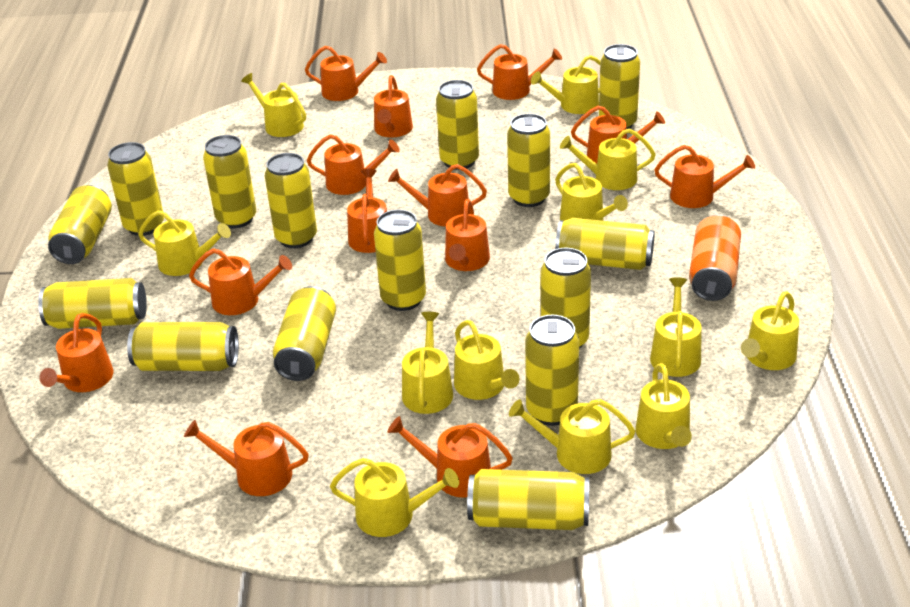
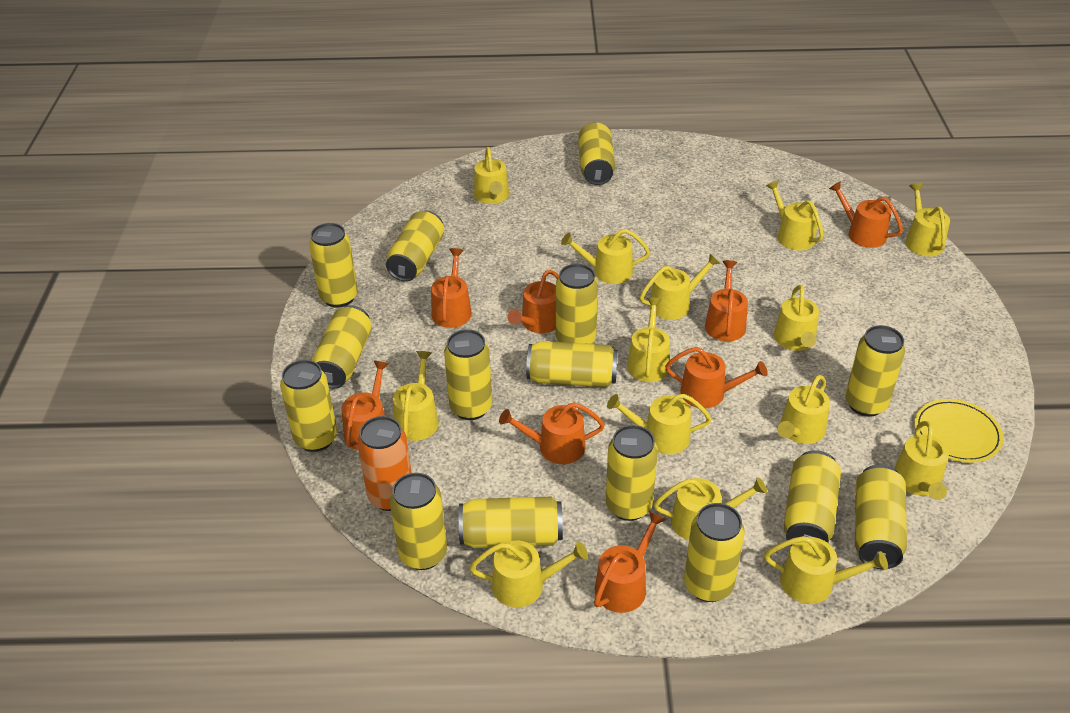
orange watering can: [39,313,114,392] [184,420,309,496] [189,249,292,315] [305,46,387,101] [307,134,400,195] [347,169,387,253] [374,75,413,137] [388,164,487,227] [388,416,513,498] [445,199,490,271] [477,44,562,100] [571,106,665,164] [654,145,755,208] = 13 -> [341,360,389,450] [431,248,472,328] [499,402,605,464] [507,270,559,333] [594,511,666,613] [665,347,768,408] [705,260,748,341] [829,181,903,248] = 8
yellow plate: none = 0 -> [914,399,1003,463] = 1
yellow watering can: [138,210,231,276] [241,73,306,137] [330,458,459,537] [402,312,453,414] [454,320,519,400] [509,399,635,474] [531,55,600,114] [555,163,628,221] [560,129,656,190] [636,363,692,449] [650,277,702,377] [741,291,799,370] = 12 -> [393,351,439,441] [470,540,588,608] [474,147,509,204] [561,229,650,284] [607,394,712,454] [627,297,670,382] [640,254,720,320] [654,477,767,540] [764,536,888,604] [766,180,824,250] [774,285,819,351] [777,375,830,444] [894,421,949,500] [905,183,950,256] = 14

